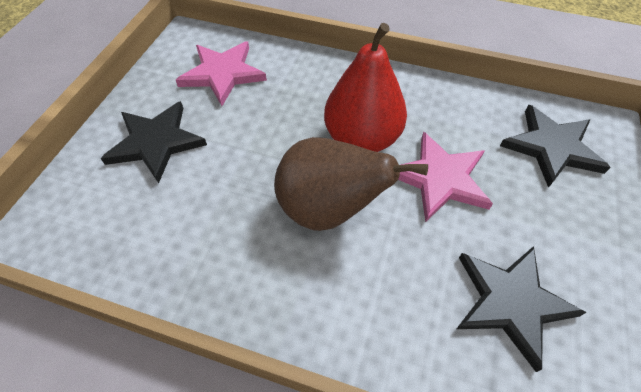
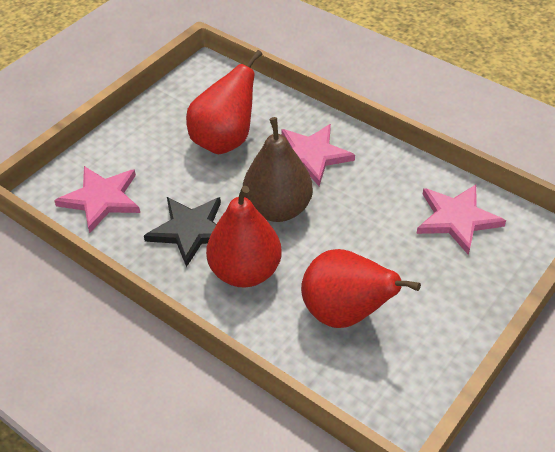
black star: [100,101,207,183] [457,246,587,372] [500,105,611,188] = 3 -> [144,197,221,267] = 1
pink star: [176,42,267,106] [398,132,493,222] = 2 -> [54,166,140,233] [282,124,355,186] [416,185,506,255] = 3
red pear: [324,23,407,152] = 1 -> [186,50,262,154] [206,186,282,287] [301,249,421,328] = 3

